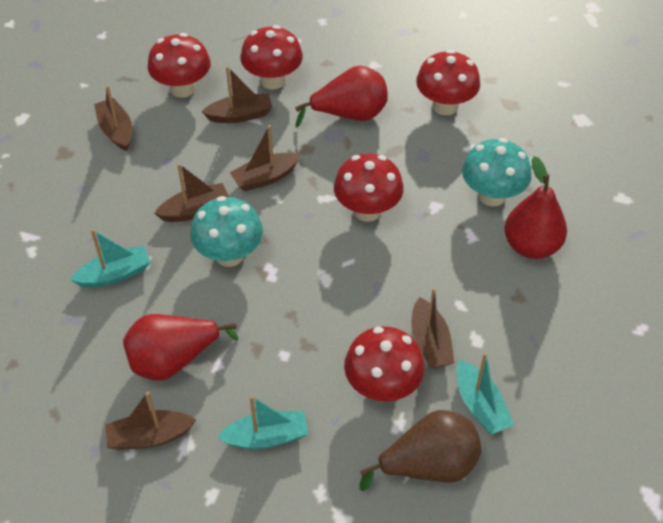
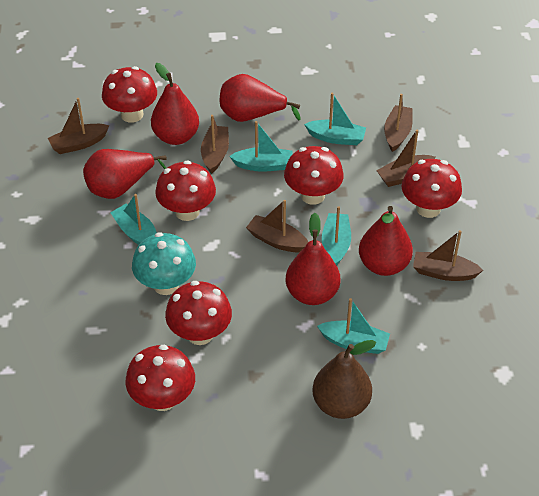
red mushroom: [147,33,211,98] [240,25,303,90] [334,153,404,222] [344,326,425,401] [416,50,480,115] = 5 -> [102,66,157,123] [125,345,195,411] [155,161,216,221] [165,281,232,345] [284,146,344,205] [402,159,462,218] = 6
red pear: [123,314,238,381] [295,65,388,127] [505,156,567,259] = 3 -> [83,149,167,199] [151,63,199,145] [220,74,301,122] [286,213,340,305] [359,206,413,276] = 5
turquoise boat: [70,229,151,288] [217,395,308,449] [456,353,514,435] = 3 -> [110,194,157,245] [229,121,292,172] [304,93,366,145] [317,298,390,354] [322,207,351,266] = 5
turquoise mushroom: [190,196,263,267] [462,138,532,207] = 2 -> [132,232,196,295] = 1

